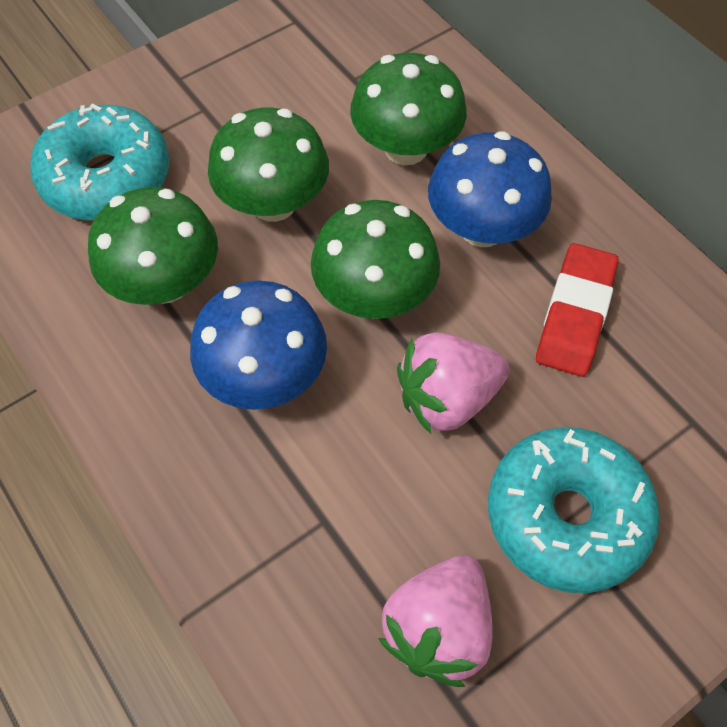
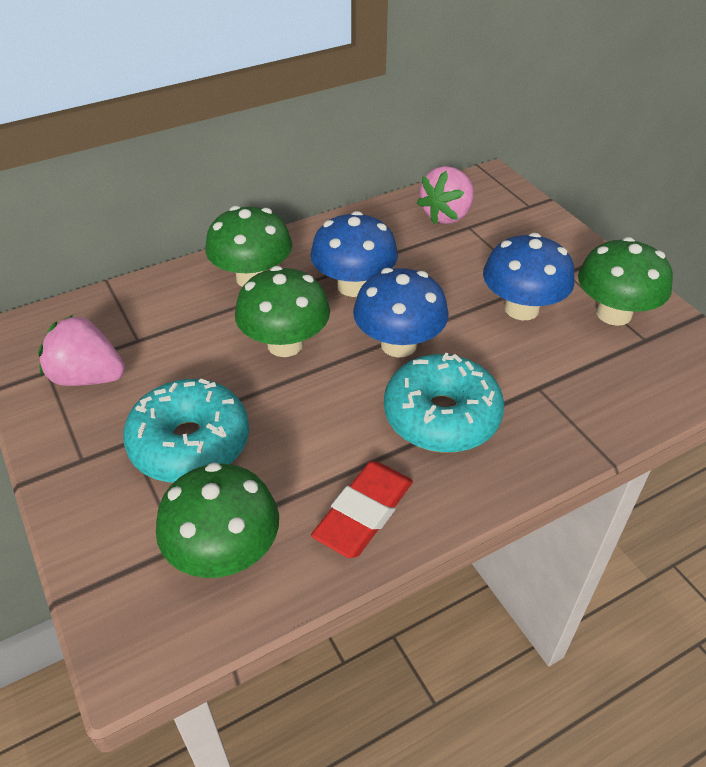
blue mushroom: [190,281,327,410] [428,131,552,247] = 2 -> [310,211,398,297] [353,268,449,358] [483,233,575,320] = 3

